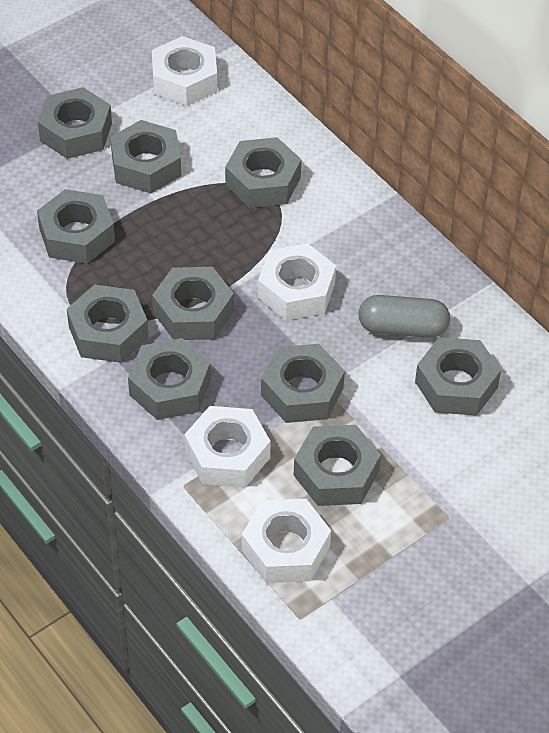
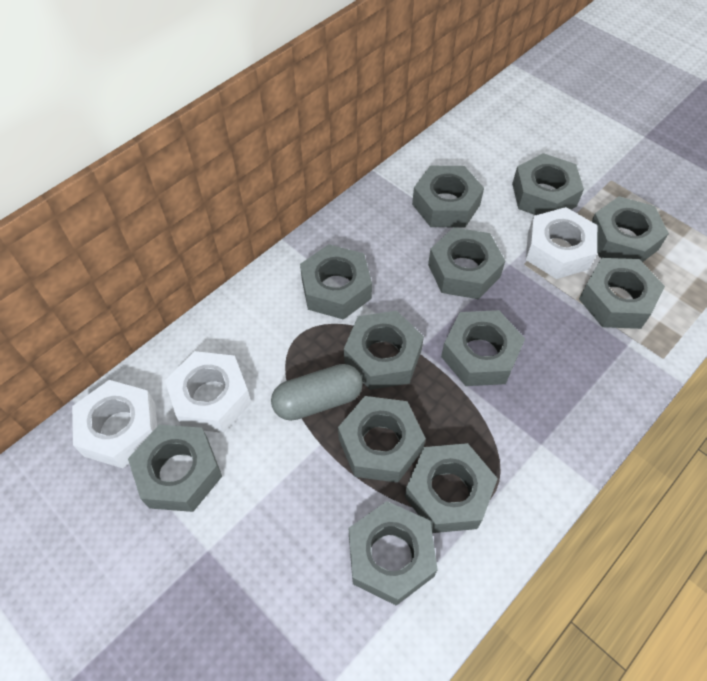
grey nut: [37,189,115,264] [38,87,112,159] [67,285,149,363] [110,120,181,193] [128,338,211,420] [152,267,234,340] [225,137,301,208] [261,344,345,423] [294,425,381,506] [415,337,501,416] = 10 -> [128,425,222,512] [300,244,372,320] [338,396,426,483] [344,311,424,390] [349,501,438,606] [405,443,498,533] [412,166,484,228] [428,227,505,299] [441,310,525,386] [512,153,584,215] [579,258,665,329] [591,196,669,262] = 12
white nut: [152,36,217,106] [184,406,271,488] [242,499,331,583] [258,243,336,321] = 4 -> [72,380,157,468] [165,351,252,433] [526,207,597,279] = 3

